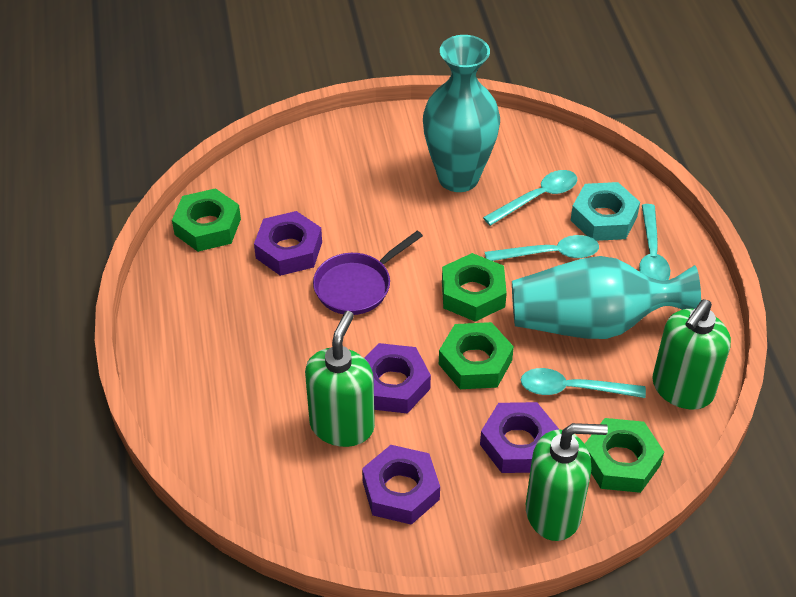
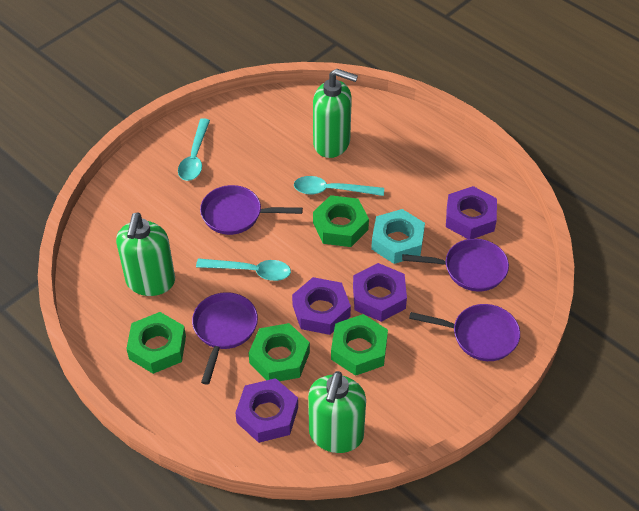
purple pan: [313,231,423,315] = 1 -> [192,292,258,385] [200,185,303,235] [402,239,509,291] [409,304,520,361] = 4
turquoise spoon: [483,170,577,226] [485,235,599,261] [521,368,646,398] [639,204,670,281] = 4 -> [178,118,210,181] [196,259,291,281] [294,176,384,196] = 3
turquoise vase: [423,35,500,192] [512,256,701,339] = 2 -> none = 0

